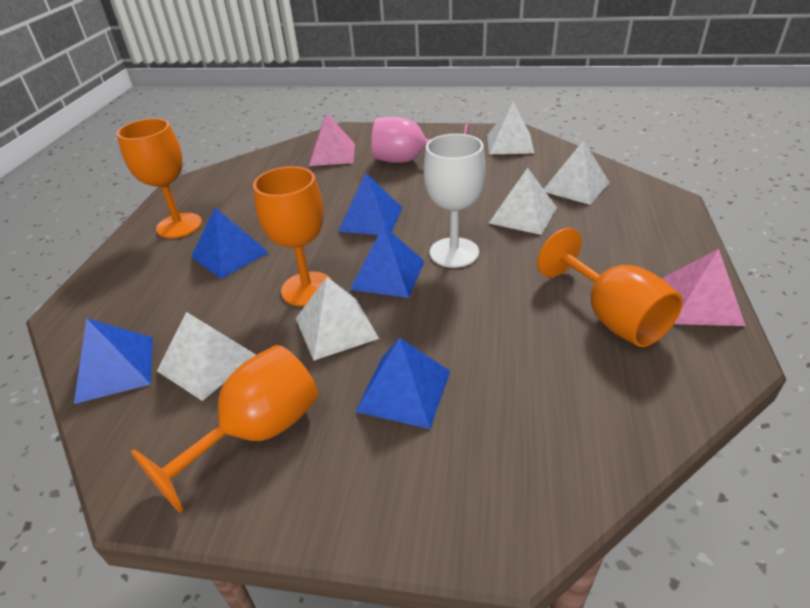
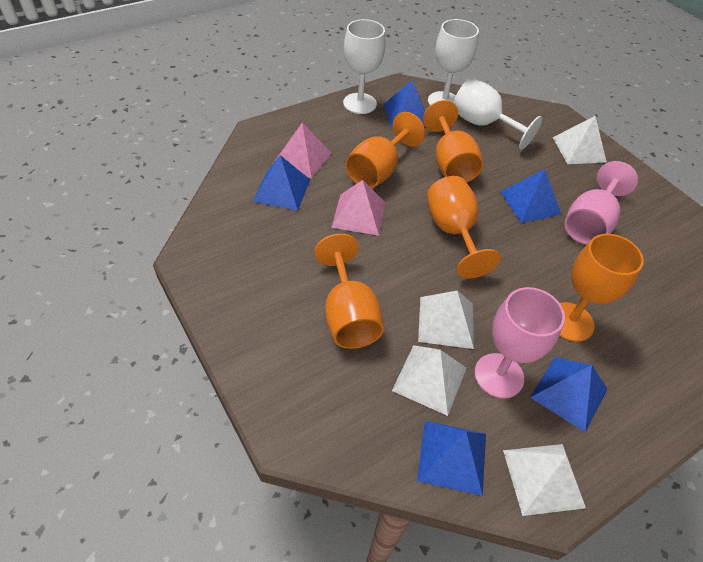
orange goblet: [117,118,202,238] [131,345,318,513] [253,166,332,306] [537,228,683,347] = 4 -> [314,234,384,349] [346,112,425,189] [423,100,483,182] [427,176,501,278] [560,234,644,342] = 5
pink goblet: [372,117,469,163] = 1 -> [474,287,565,398] [565,161,638,245] = 2
white goblet: [424,134,486,268] = 1 -> [343,19,386,114] [428,19,479,105] [453,78,542,150] = 3
white pyramid: [157,312,256,401] [296,277,379,361] [487,102,534,154] [489,168,557,235] [544,141,610,205] = 5 -> [392,345,466,416] [418,291,474,349] [503,444,586,516] [553,116,607,164] = 4

